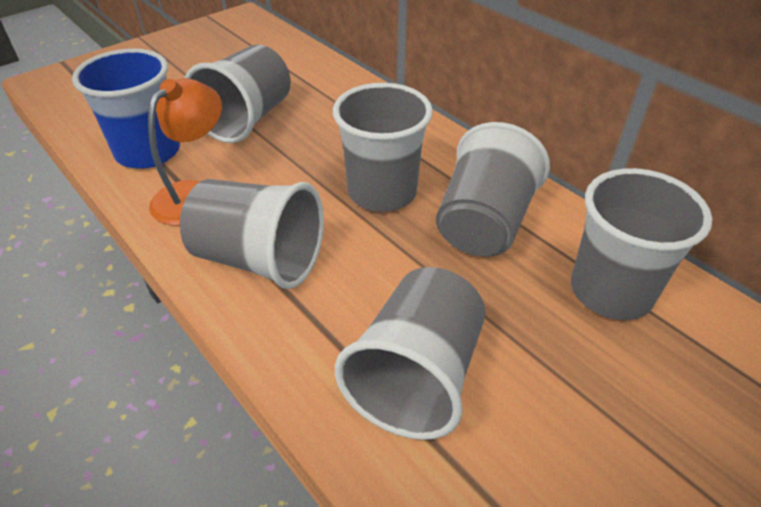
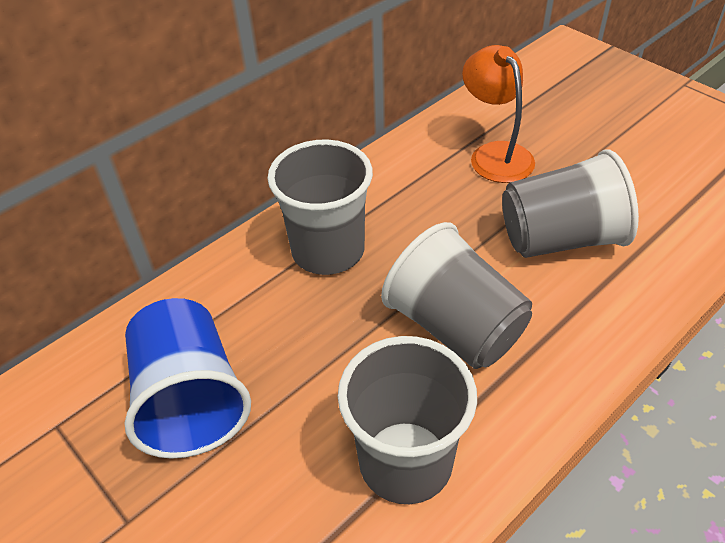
grey cup: [180,179,324,289] [185,45,291,143] [333,83,433,212] [335,267,485,440] [436,122,550,257] [571,168,712,320] = 6 -> [267,139,373,275] [338,336,477,504] [381,222,532,369] [502,150,639,258] = 4

